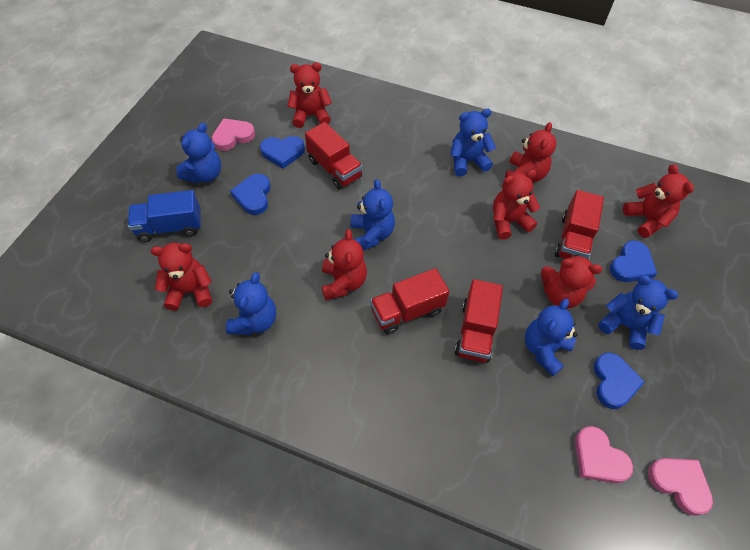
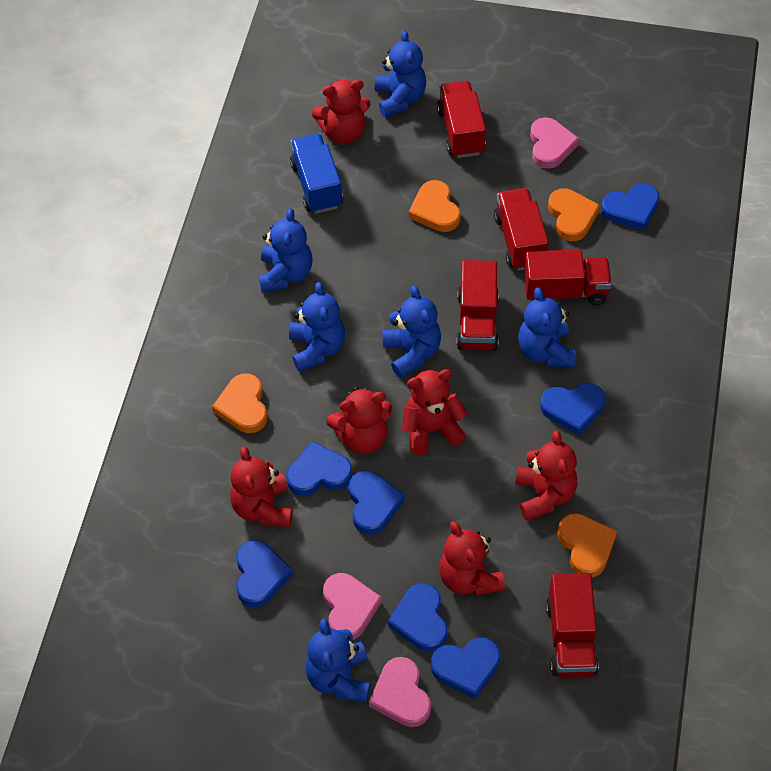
blue heart: [230,173,271,215] [260,136,305,169] [594,353,645,409] [610,240,657,282] = 4 -> [236,540,293,607] [286,441,352,496] [348,471,405,534] [388,583,447,652] [431,638,501,699] [540,383,605,435] [601,183,659,230] = 7
orange heart: none = 0 -> [212,373,267,433] [409,180,461,232] [548,188,600,241] [557,513,617,577] = 4
red teddy bear: [151,243,212,311] [287,62,332,128] [322,230,367,300] [493,169,540,240] [505,122,556,182] [541,254,602,309] [623,164,694,238] = 7 -> [230,446,292,527] [312,79,371,144] [326,387,392,454] [402,369,467,455] [439,521,505,596] [516,430,577,521] = 6
red truck: [305,122,362,190] [370,268,449,334] [454,279,503,363] [555,190,604,260] = 4 -> [437,81,486,158] [456,260,499,351] [494,188,549,271] [524,249,612,306] [546,573,599,677] = 5

